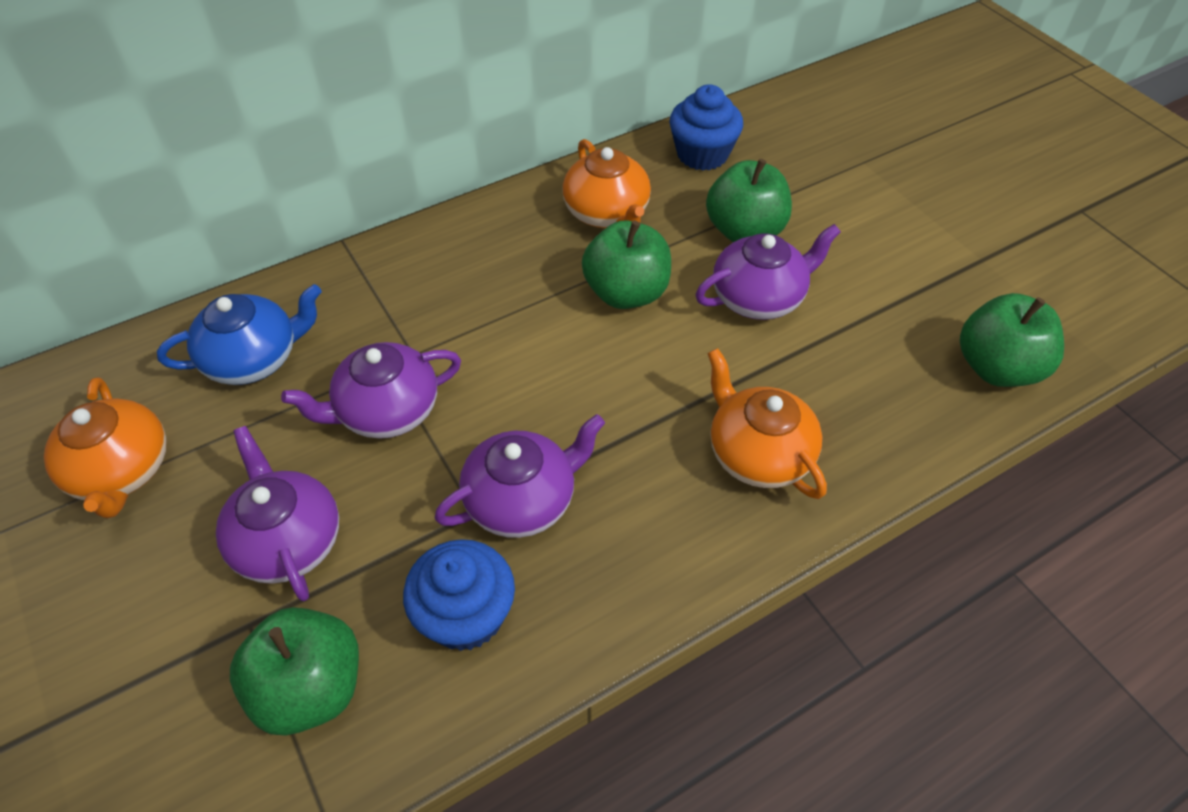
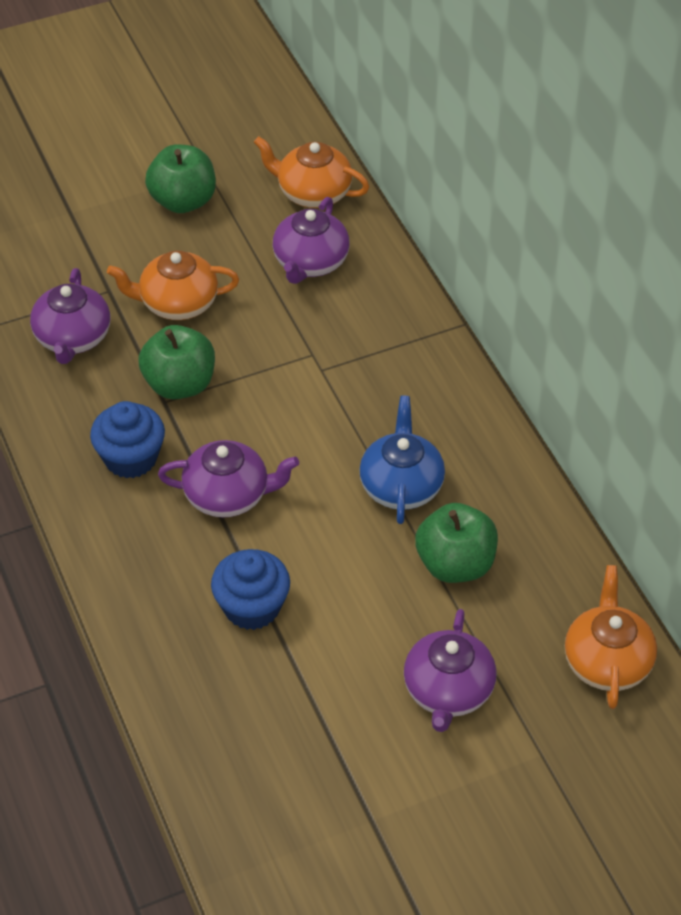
green apple: [230,607,359,736] [582,221,671,309] [706,159,792,242] [960,293,1064,387] = 4 -> [138,325,215,399] [145,144,216,213] [415,503,498,583] = 3

